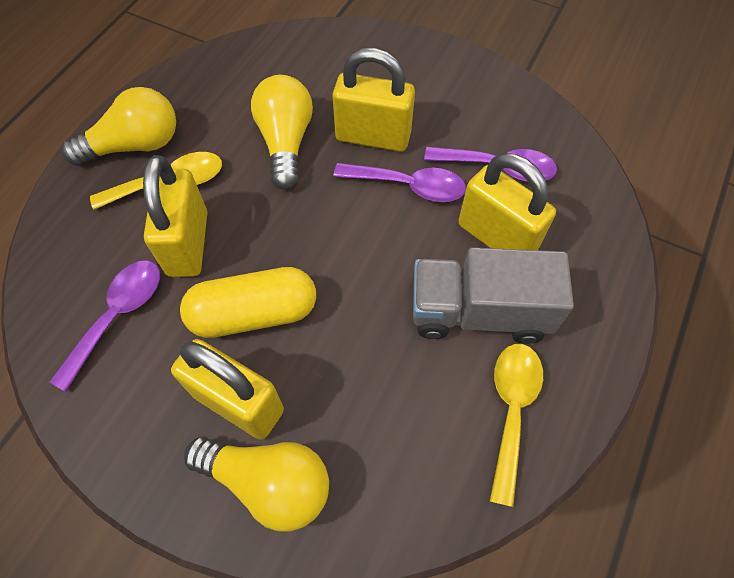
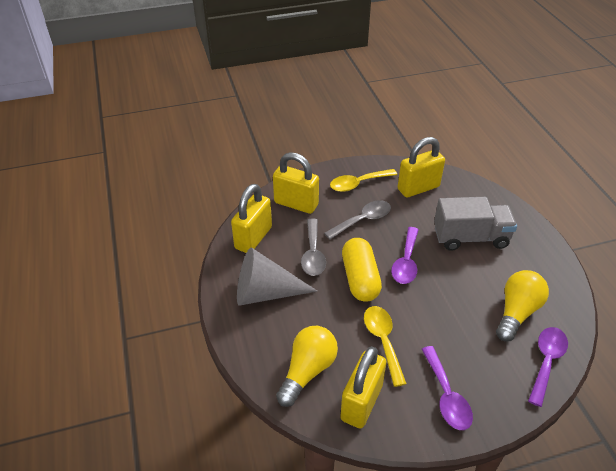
grey cone: none = 0 -> [237,247,317,306] = 1
grey spoon: none = 0 -> [301,219,326,276] [324,200,391,240] = 2
yellow light bulb: [62,87,176,166] [184,436,329,531] [251,75,313,190] = 3 -> [276,326,338,407] [496,270,549,342] = 2

